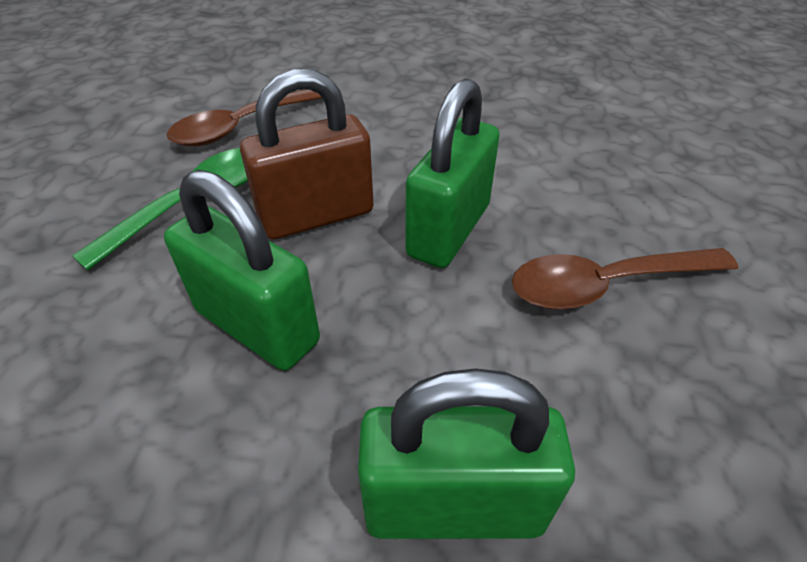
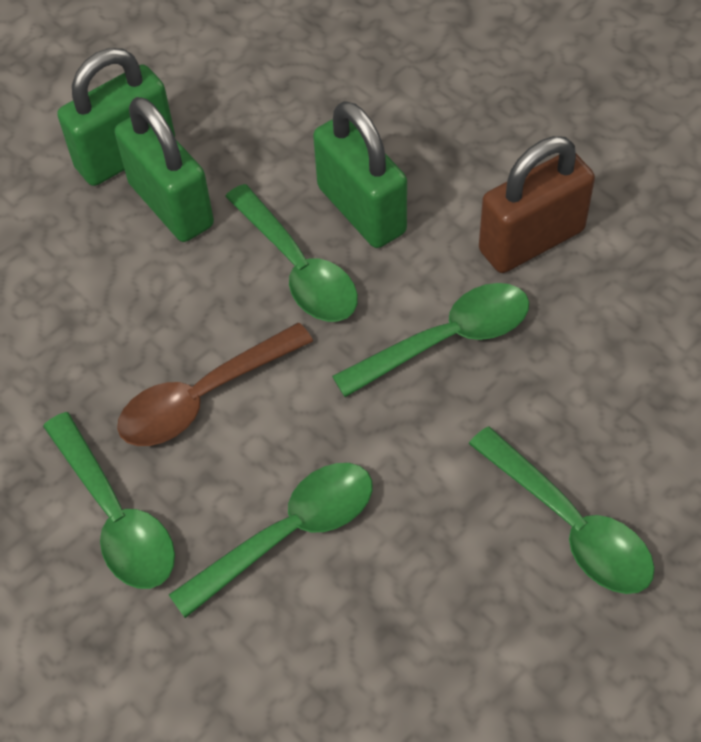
brown spoon: [167,90,322,146] [512,248,738,310] = 2 -> [117,323,313,446] = 1
green spoon: [72,148,248,270] = 1 -> [43,412,175,589] [169,463,373,618] [225,184,358,322] [332,283,529,397] [469,427,655,594] = 5

